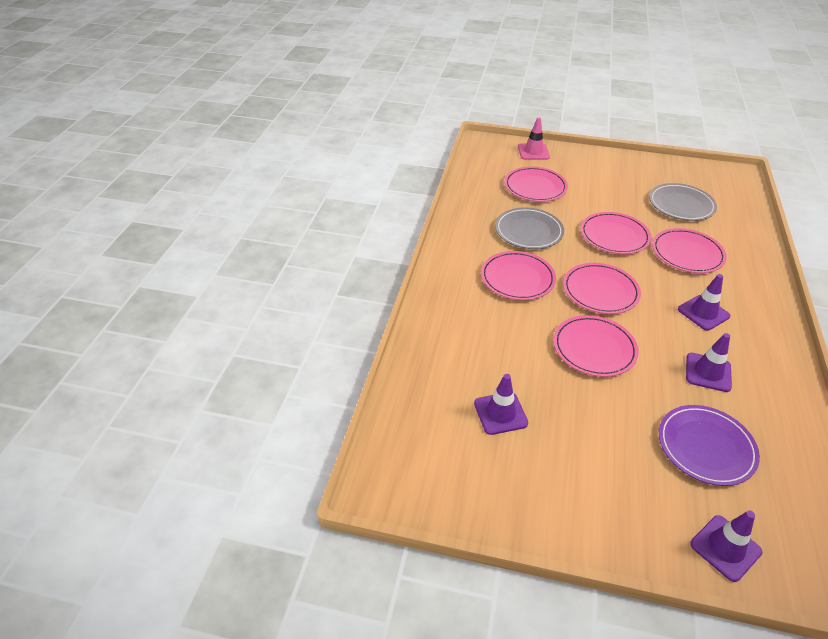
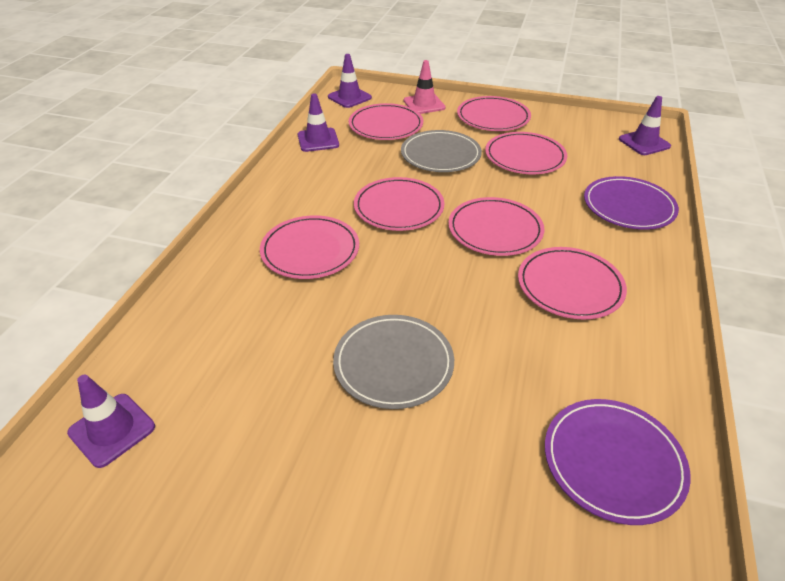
pink plate: [481,251,556,300] [504,167,568,202] [553,315,639,377] [563,263,641,314] [580,212,651,254] [652,228,727,273] = 6 -> [260,216,359,279] [349,103,423,140] [354,177,444,231] [448,197,544,256] [457,96,531,131] [485,132,567,174] [518,247,627,319] = 7
purple plate: [659,405,760,486] = 1 -> [545,399,691,525] [584,176,679,230] = 2

